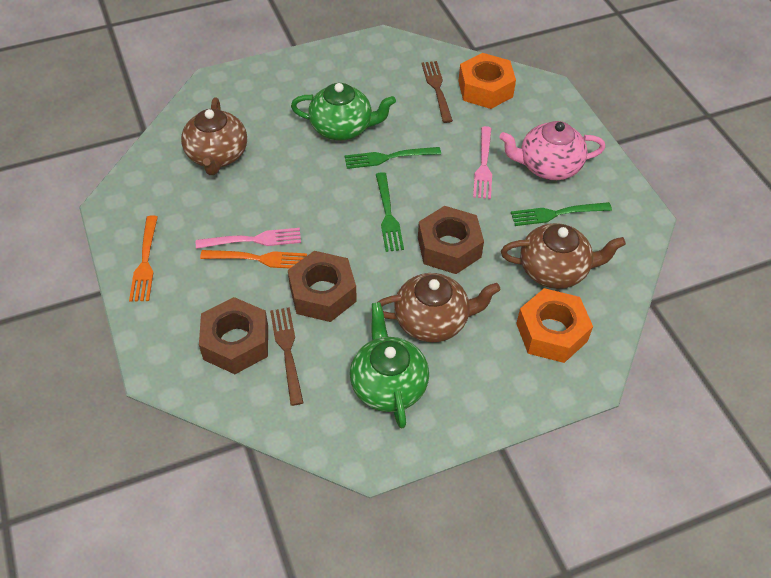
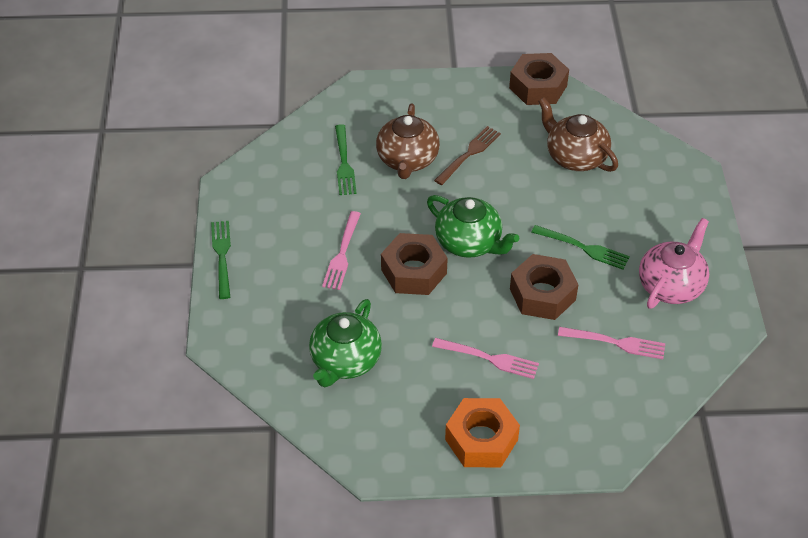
brown fork: [270,307,304,406] [421,61,453,123] = 2 -> [434,126,501,185] = 1
brown teapot: [181,97,247,175] [376,273,501,342] [501,223,626,289] = 3 -> [376,104,440,179] [538,97,618,172] = 2
orange fork: [129,216,158,302] [200,250,307,269] = 2 -> none = 0
orange nut: [458,53,516,109] [516,288,593,363] = 2 -> [445,398,520,467] = 1
pink fork: [196,228,301,249] [473,126,492,199] = 2 -> [322,211,361,290] [432,338,539,379] [558,327,665,359] = 3

